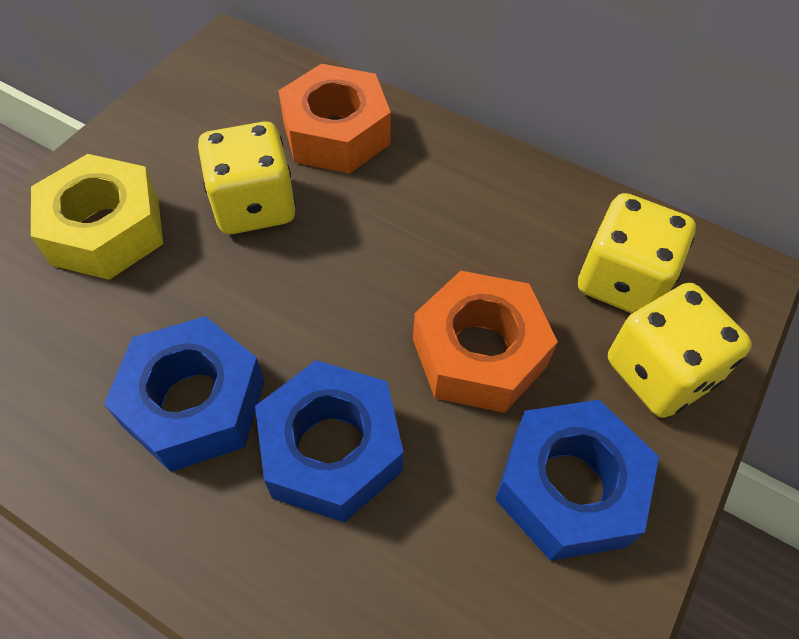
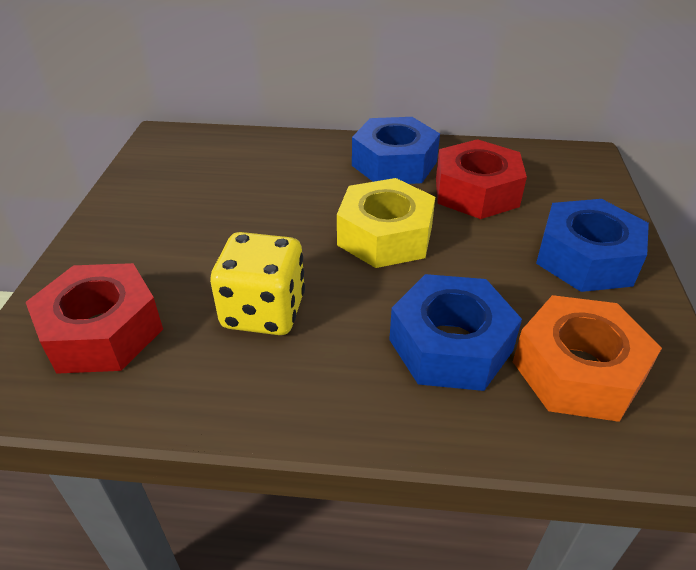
orange nut: [278,64,391,174] [413,271,558,413] = 2 -> [513,295,662,422] = 1
red nut: none = 0 -> [26,263,163,374] [436,139,527,219] = 2
yellow dice: [198,122,296,234] [578,193,696,313] [608,283,752,418] = 3 -> [210,232,305,335] = 1

